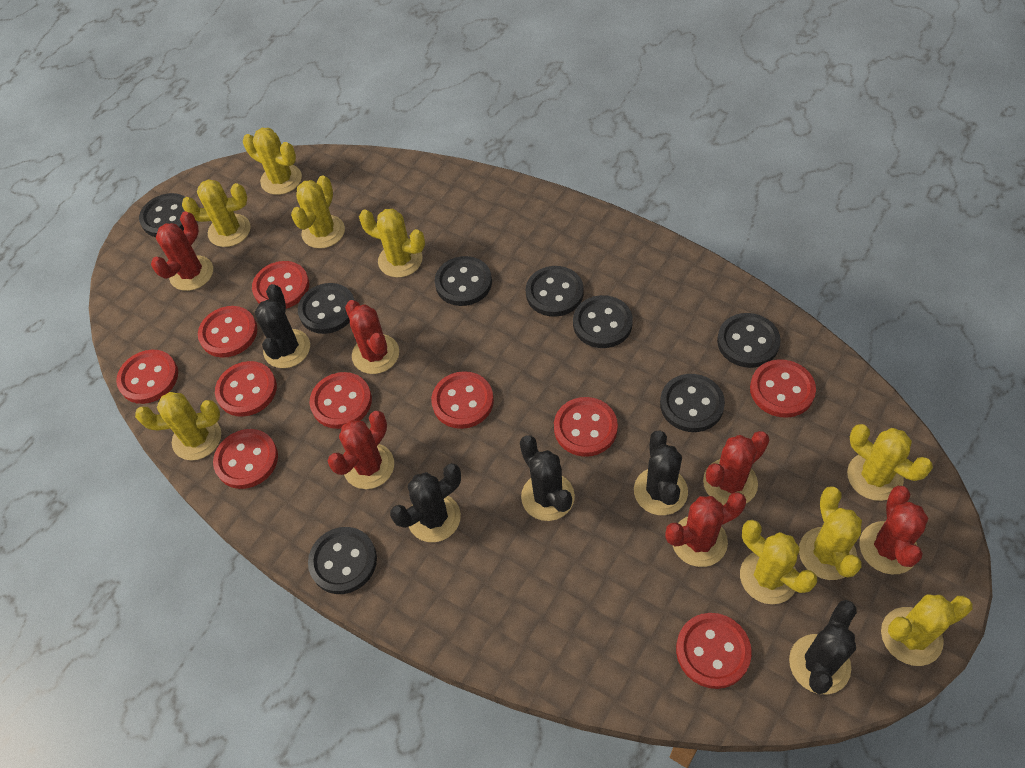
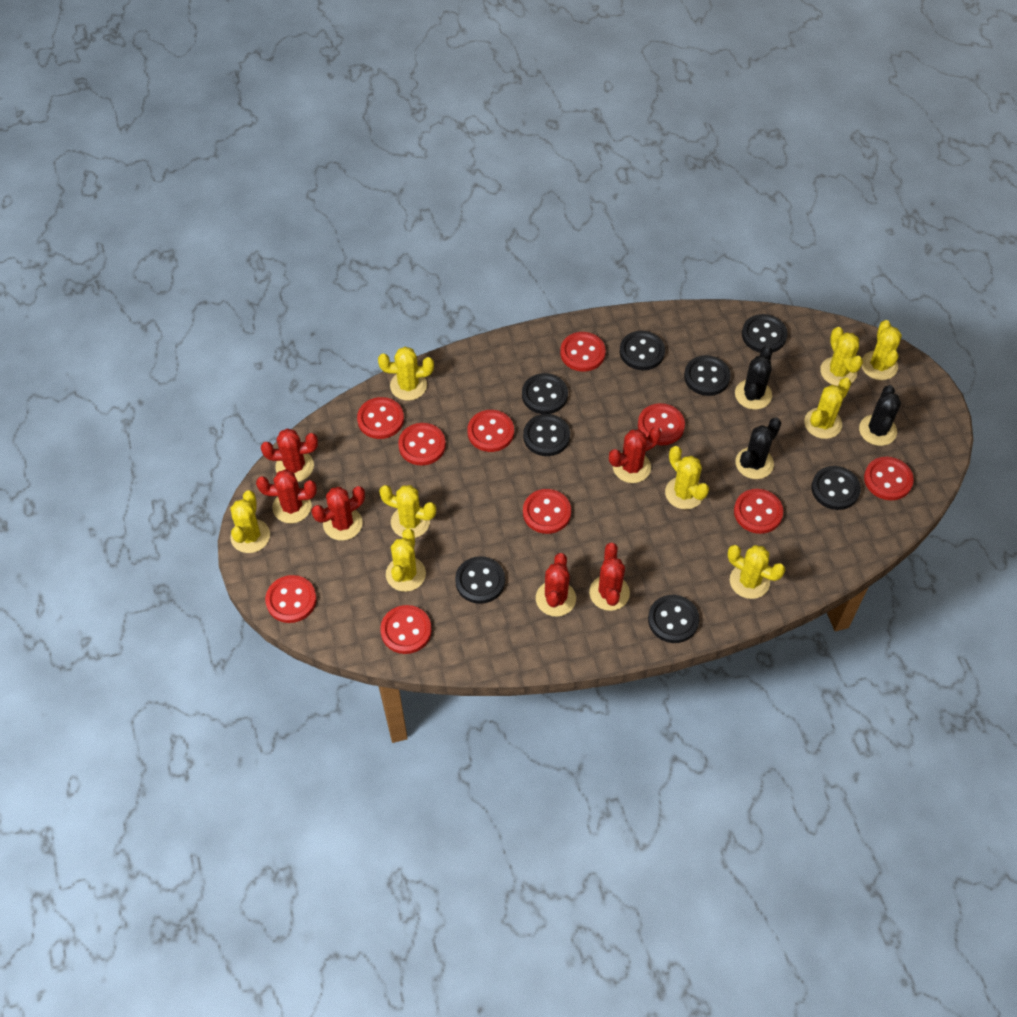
black cactus: [255,284,310,368] [390,463,461,542] [520,435,575,521] [634,430,688,515] [789,600,857,695] = 5 -> [735,345,773,410] [736,417,781,479] [859,385,901,446] = 3

